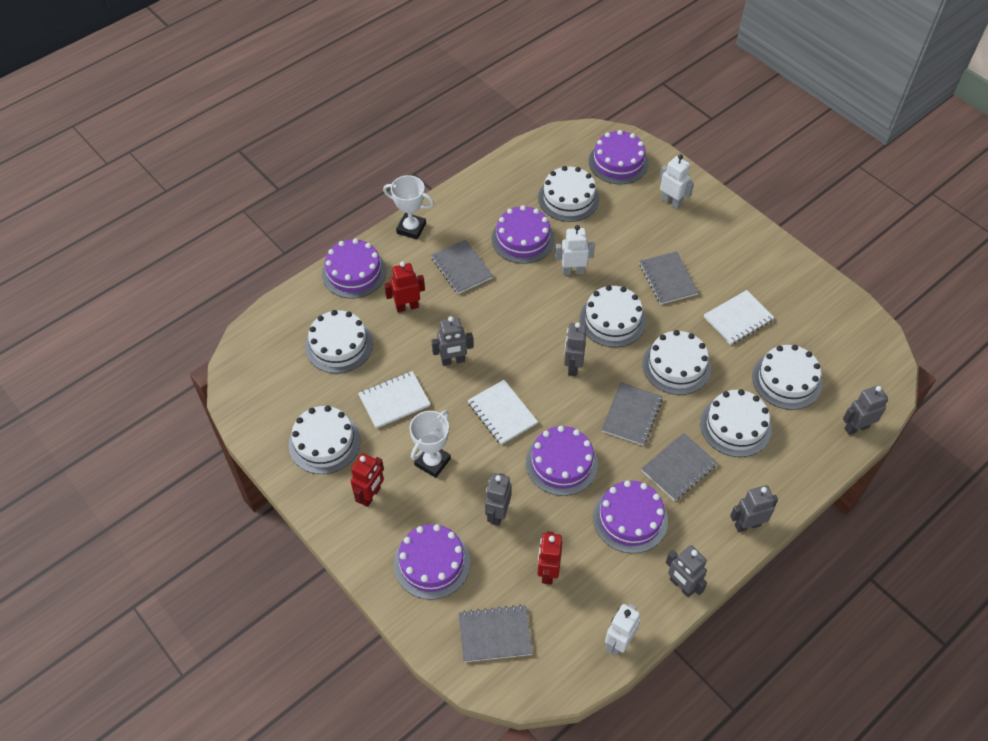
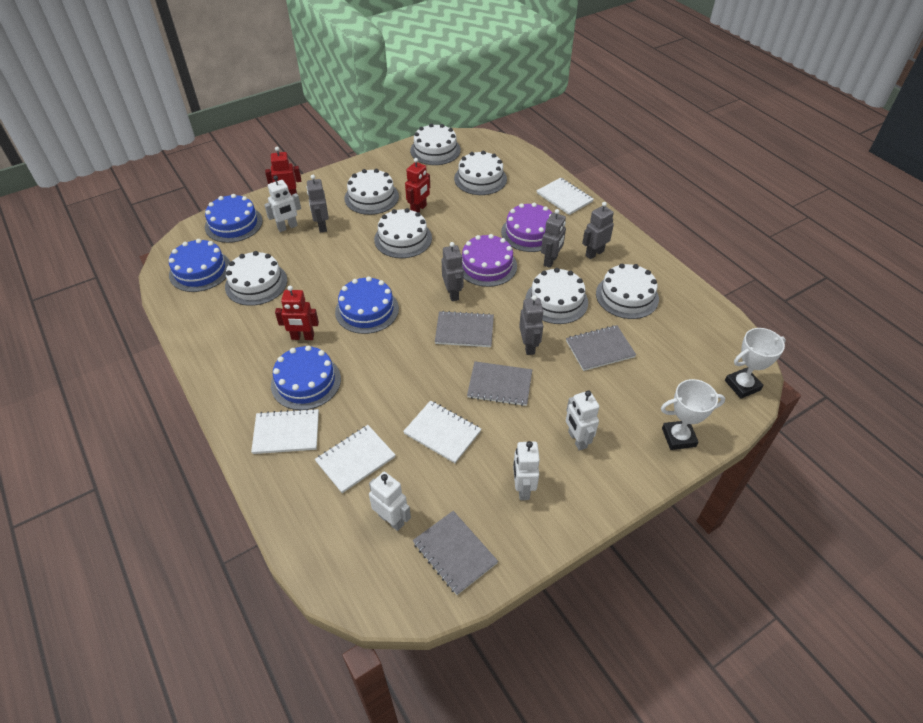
blue cake: none = 0 -> [169,239,230,292] [205,194,263,243] [271,345,341,410] [335,277,399,334] = 4
grey notebook: [431,239,493,294] [459,605,532,662] [601,382,662,446] [640,251,699,304] [641,433,718,501] = 5 -> [413,511,498,595] [435,311,494,347] [467,361,532,406] [566,325,636,371] = 4
grey robot: [431,316,473,366] [485,473,511,526] [564,322,586,376] [666,545,707,597] [730,485,778,532] [843,385,888,435] = 6 -> [306,175,329,233] [442,242,464,301] [519,295,544,355] [541,209,566,268] [582,202,614,259] = 5
purple cake: [322,239,386,298] [394,524,470,600] [492,205,554,264] [526,426,598,496] [589,130,648,185] [593,480,668,553] = 6 -> [462,234,517,287] [501,203,552,252] = 2
white notebook: [358,371,430,429] [468,380,538,445] [704,290,775,345] = 3 -> [251,408,319,454] [315,425,395,493] [403,400,481,463] [536,178,594,215] = 4
white robot: [555,225,595,275] [605,604,641,656] [659,154,694,209] = 3 -> [264,176,301,232] [369,472,411,531] [513,441,540,500] [566,391,599,451] = 4

